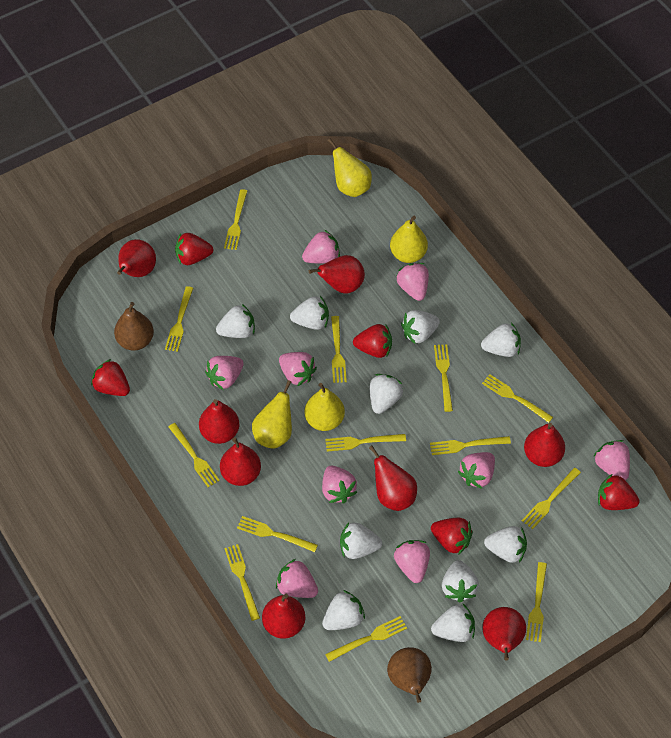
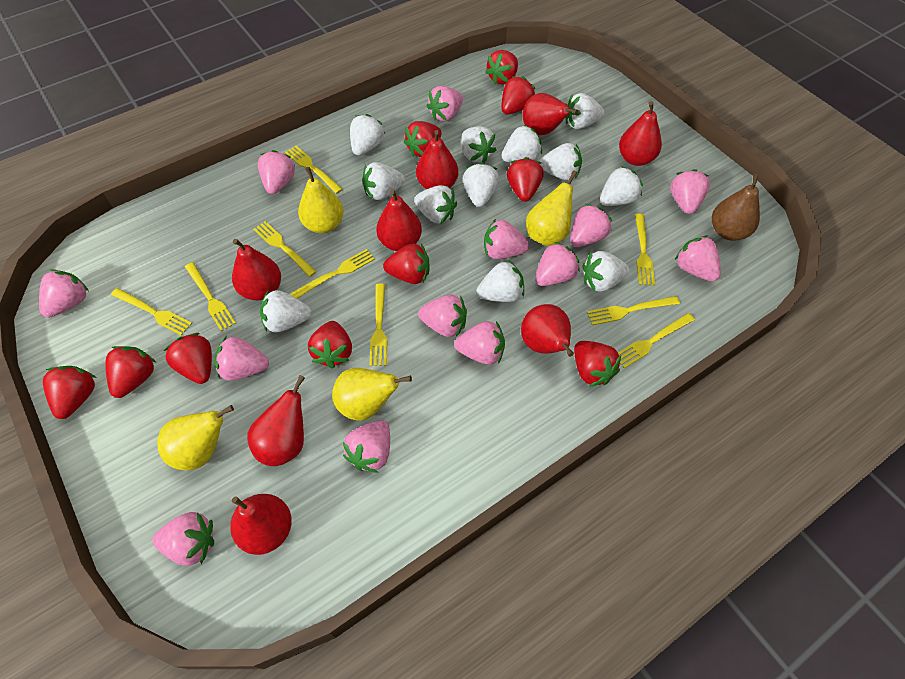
brown pear: [114,302,154,351] [387,647,432,703] = 2 -> [712,174,760,241] = 1
pink strawberry: [205,356,244,390] [276,559,318,598] [279,352,317,386] [302,230,340,263] [322,465,357,503] [394,540,430,583] [396,263,429,301] [458,452,495,489] [593,440,630,480] = 9 -> [39,270,89,317] [153,512,214,566] [214,336,269,381] [258,150,296,194] [343,420,390,473] [418,295,467,337] [427,86,463,121] [454,321,505,365] [484,219,529,259] [535,242,580,286] [570,204,612,247] [670,169,710,214] [675,236,721,281] = 13
red strawberry: [91,359,130,396] [175,233,213,265] [353,324,392,358] [431,518,473,555] [598,474,640,510] = 5 -> [43,366,96,419] [105,346,156,398] [164,333,212,384] [308,321,352,369] [383,244,430,284] [404,121,442,157] [485,50,518,85] [501,76,535,115] [507,157,544,202] [574,341,621,387] = 10
white strawberry: [216,304,255,338] [290,296,329,330] [322,590,365,630] [340,522,382,559] [370,374,403,414] [401,310,440,344] [431,604,475,642] [442,560,479,602] [481,323,521,357] [484,526,527,563] = 10 -> [260,290,311,333] [350,114,385,156] [362,162,405,200] [414,185,457,224] [461,126,496,163] [463,162,500,207] [477,260,524,302] [501,125,542,162] [539,143,582,180] [565,93,604,129] [583,251,630,292] [600,166,643,206] = 12
yellow fork: [165,286,193,352] [169,423,220,487] [224,189,247,250] [224,544,260,621] [237,516,318,552] [325,434,406,452] [325,616,407,662] [331,316,347,383] [430,436,511,455] [434,344,453,412] [482,374,553,423] [522,468,581,529] [526,562,547,642] = 13 -> [111,288,192,336] [185,262,236,331] [253,221,317,277] [285,146,343,194] [290,249,375,299] [370,283,387,366] [587,296,680,325] [618,313,695,368] [635,214,655,286] = 9

